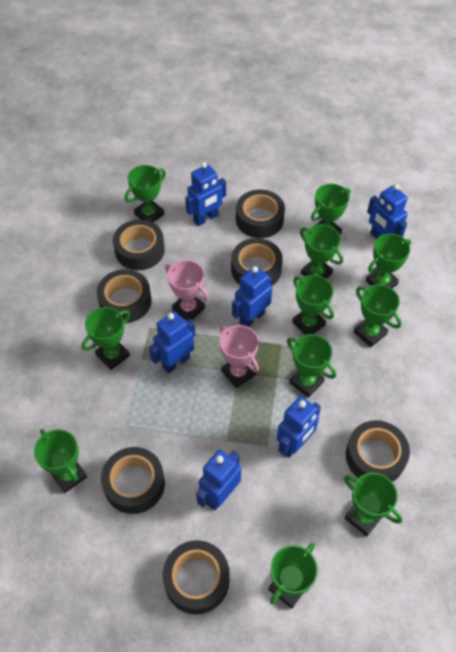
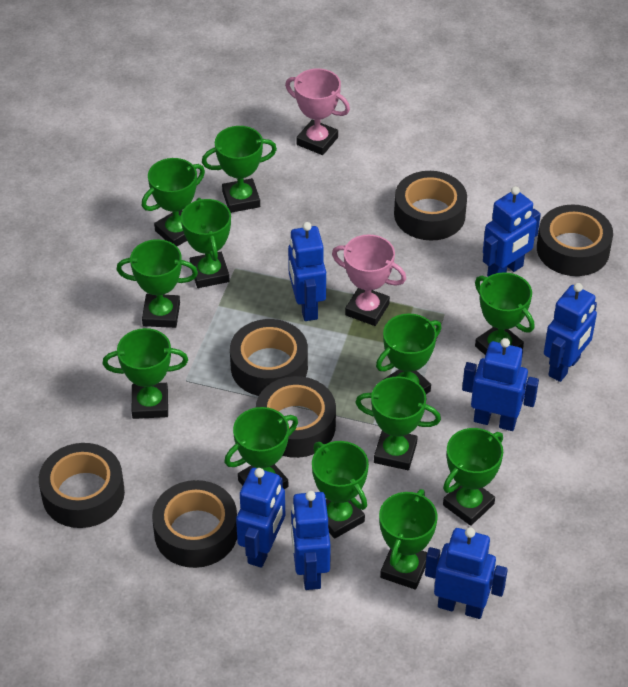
black tape: [97,269,152,323] [101,447,165,514] [113,220,165,270] [163,540,230,615] [231,238,283,286] [236,190,285,238] [346,420,410,482] = 7 -> [39,443,125,528] [152,480,237,568] [230,319,308,396] [256,376,336,458] [394,171,467,241] [537,205,613,276] = 6
blue robot: [149,311,195,373] [185,162,226,226] [196,450,241,510] [232,266,272,327] [277,396,321,458] [367,184,408,239] = 6 -> [236,468,285,568] [288,222,326,321] [291,491,331,590] [425,527,508,619] [462,338,539,431] [483,186,541,277] [544,283,597,382] = 7
green trophy: [34,429,87,493] [82,307,130,370] [125,165,166,222] [268,543,318,609] [287,334,336,398] [292,275,334,335] [300,224,343,279] [311,184,350,235] [344,473,402,537] [354,284,401,347] [366,234,411,288] = 11 -> [103,328,188,419] [117,239,198,328] [142,158,205,246] [181,198,231,288] [202,126,277,213] [224,407,298,489] [312,441,369,539] [355,376,441,470] [376,313,441,394] [379,489,437,589] [443,428,503,526] [475,272,534,355] = 12

